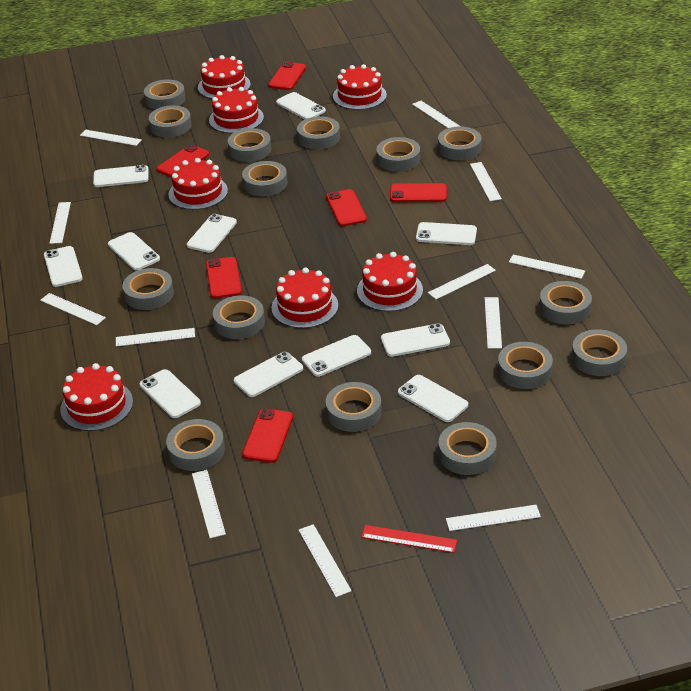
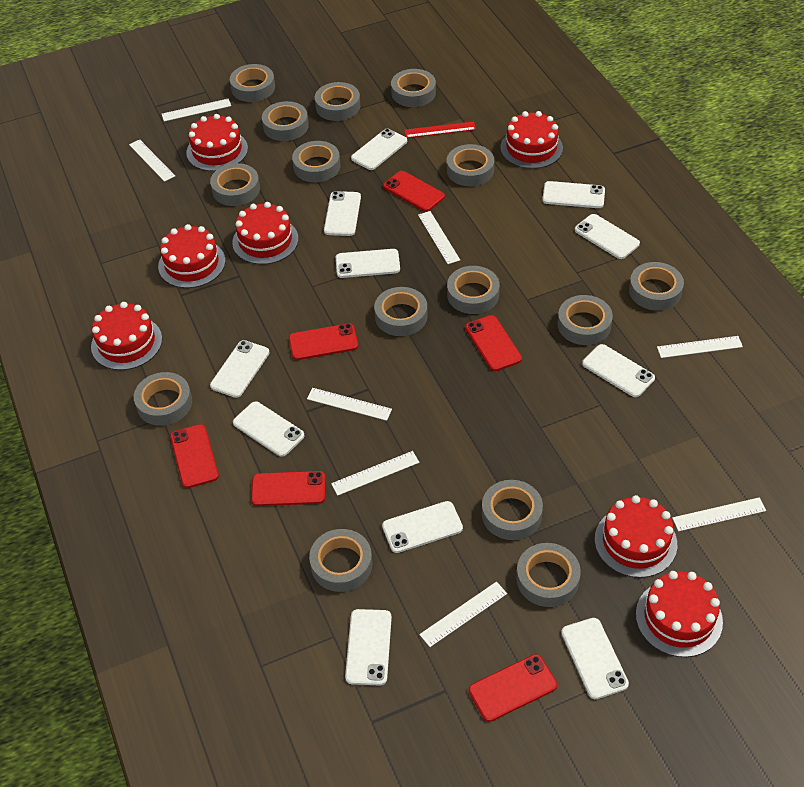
white ruler: [40,293,106,325] [50,202,71,244] [80,130,142,146] [116,328,195,347] [192,470,226,538] [299,524,352,597] [412,101,460,128] [428,264,496,299] [446,505,541,531] [470,162,502,201] [485,297,502,349] [509,254,585,279] = 12 -> [129,139,175,182] [162,99,231,122] [307,388,392,421] [331,451,419,496] [418,211,460,264] [419,582,507,647] [657,336,743,358] [672,497,766,531] = 8

